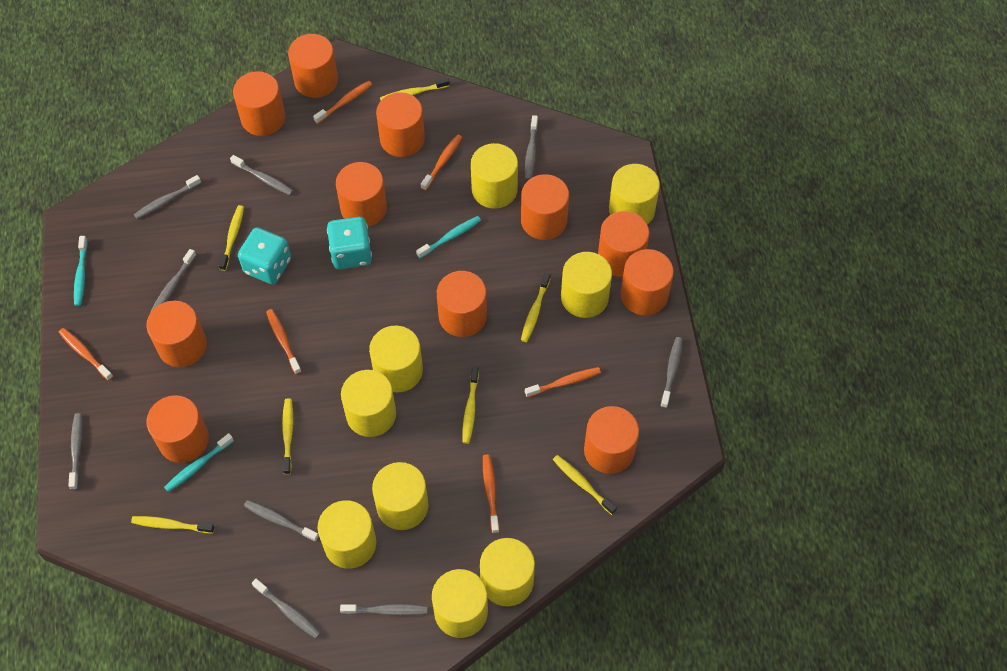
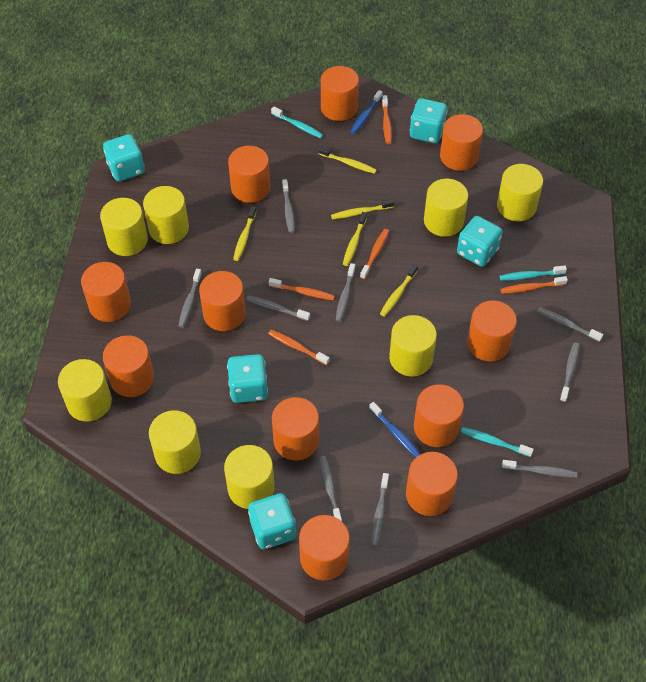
blue toothbrush: none = 0 -> [350,90,383,134] [369,402,421,457] = 2
orange toothbrush: [59,328,113,381] [266,309,302,375] [313,81,372,124] [421,134,462,191] [483,454,499,533] [525,367,601,397] = 6 -> [268,330,330,365] [269,278,335,300] [360,229,389,279] [382,95,392,144] [500,276,568,294] = 5
turquoise dice: [238,227,291,284] [327,217,372,269] = 2 -> [103,134,145,181] [227,354,268,403] [248,493,296,549] [410,98,447,143] [457,216,503,267] = 5
yellow cylinder: [318,500,376,569] [341,370,396,437] [369,326,423,392] [372,462,428,530] [432,569,488,638] [471,143,518,209] [480,538,535,607] [561,252,612,318] [609,164,660,224] = 9 -> [58,359,112,421] [100,198,148,256] [143,186,189,244] [149,410,201,474] [224,445,275,509] [389,315,437,377] [424,179,468,237] [497,164,543,221] = 8
yellow toothbrush: [131,516,215,534] [219,205,244,271] [282,398,293,475] [380,77,450,100] [462,367,479,444] [521,272,551,342] [553,455,617,515] = 7 -> [233,206,257,261] [318,146,377,174] [331,199,394,219] [343,212,367,266] [380,264,418,317] = 5

